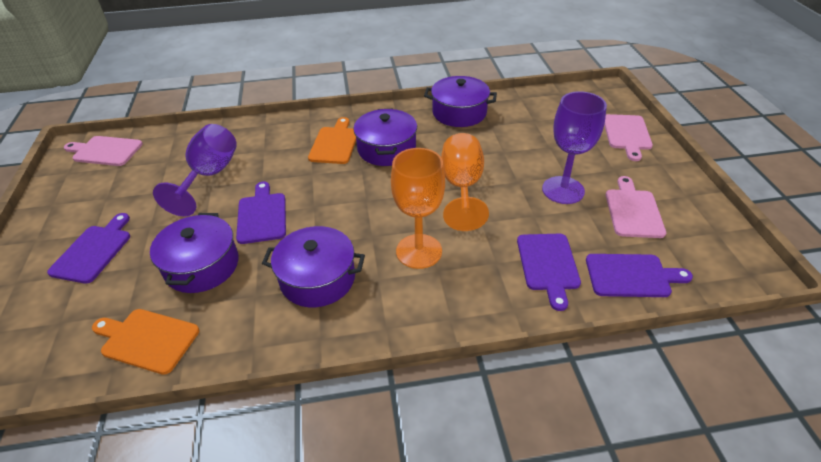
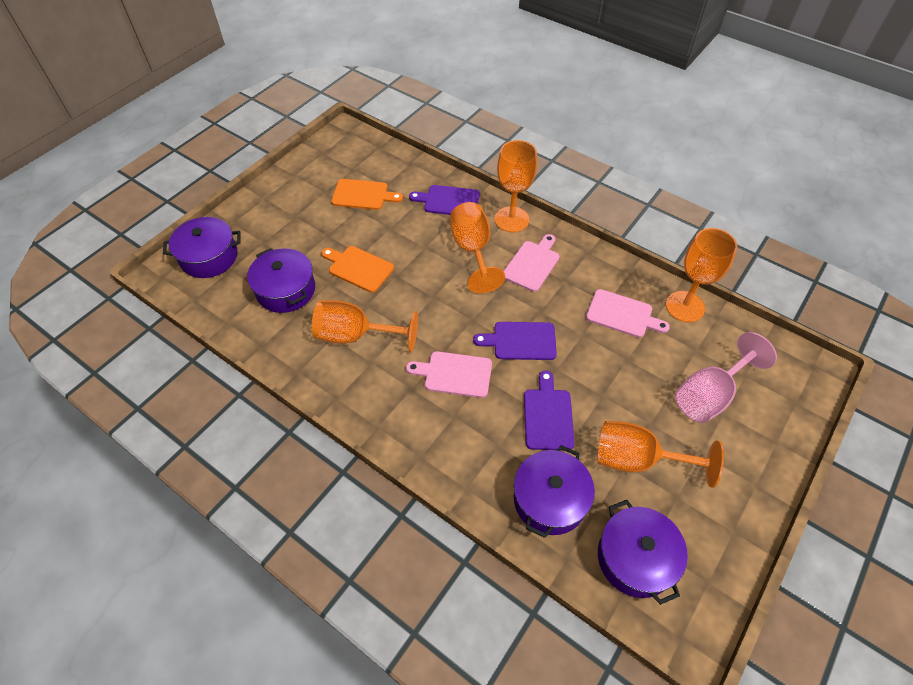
orange goblet: [391,148,445,269] [441,133,489,231] = 2 -> [312,300,418,352] [450,202,505,293] [495,140,537,232] [598,421,724,488] [666,228,737,322] = 5
pink goblet: none = 0 -> [675,332,777,423] = 1
purple cutting board: [47,213,130,284] [236,182,286,244] [517,234,581,311] [586,254,693,297] = 4 -> [409,185,480,215] [473,322,557,360] [524,370,575,450] = 3
purple goblet: [153,124,237,217] [542,91,607,204] = 2 -> none = 0

